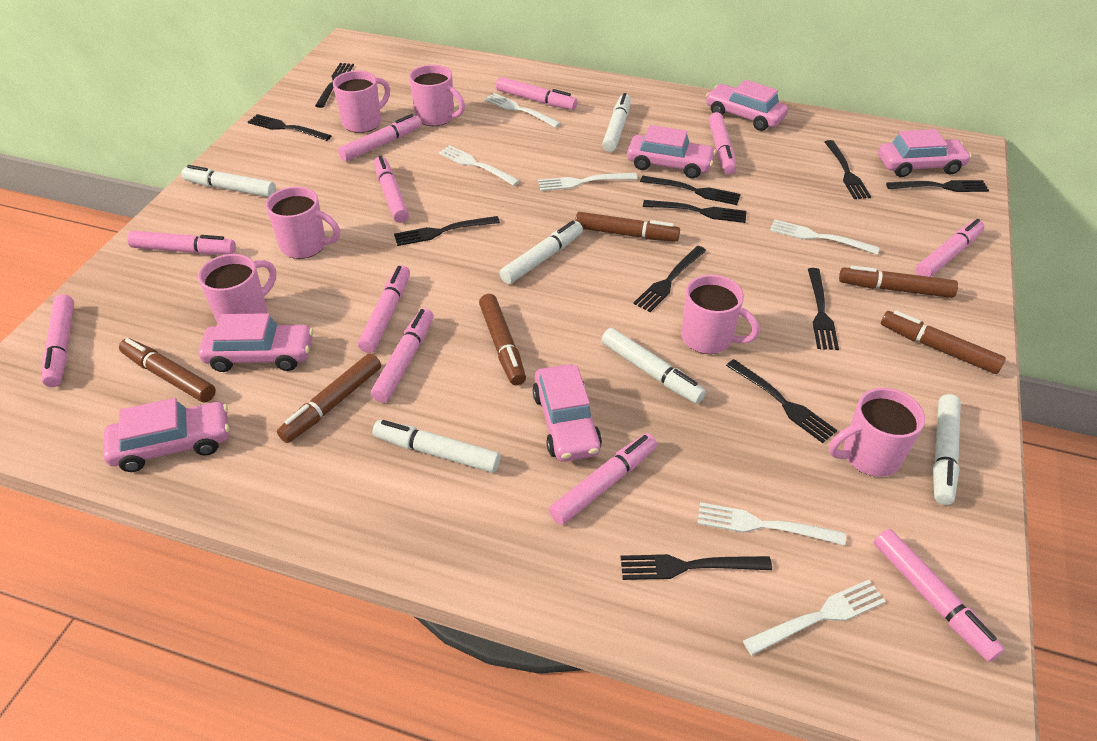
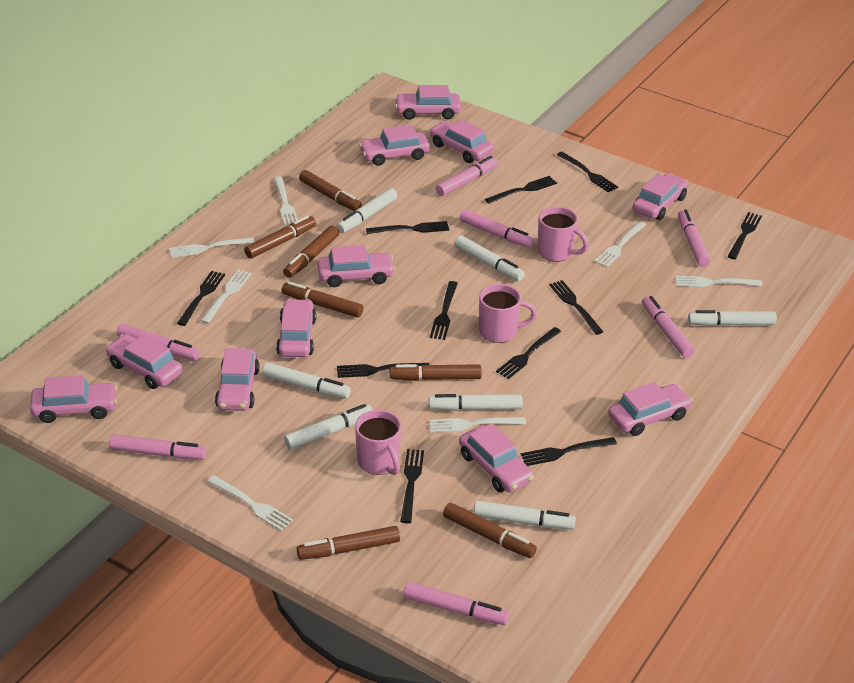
brown marker: [119,338,216,402] [277,353,381,443] [479,294,526,385] [575,212,680,241] [839,266,958,298] [881,310,1006,374] = 6 -> [244,215,316,259] [281,282,364,318] [283,226,339,278] [297,526,400,560] [299,170,362,211] [390,364,482,381] [443,503,537,558] = 7
pink car: [103,398,229,472] [199,313,313,372] [533,364,602,462] [627,125,716,178] [706,80,788,131] [878,129,972,177] = 6 -> [30,375,117,423] [106,334,183,389] [215,348,259,411] [276,299,316,357] [318,245,395,287] [359,124,430,166] [395,85,461,120] [430,119,494,163] [459,423,534,493] [608,382,692,436] [633,173,688,220] = 11
pink marker: [42,295,74,387] [127,231,236,254] [338,114,422,161] [358,265,410,353] [371,308,433,403] [374,156,409,223] [496,77,577,110] [549,433,657,525] [709,112,736,175] [874,529,1005,662] [916,219,985,277] = 11 -> [109,434,207,460] [117,323,200,361] [403,581,509,625] [436,156,498,196] [460,209,534,248] [642,296,695,358] [678,209,711,267] = 7
pink mug: [198,254,276,323] [266,187,340,259] [333,71,390,133] [409,65,465,126] [681,275,760,354] [829,388,925,477] = 6 -> [355,410,402,475] [479,284,537,343] [537,206,589,262] = 3
white fork: [439,145,520,186] [484,93,561,128] [538,173,637,191] [697,502,846,545] [743,580,886,655] [770,219,880,254] = 6 -> [169,237,255,258] [201,269,252,324] [207,475,293,531] [274,176,298,226] [429,417,526,433] [594,221,646,267] [675,276,763,287] = 7
white marker: [181,165,276,197] [372,420,501,473] [500,220,583,284] [601,328,706,404] [602,93,631,152] [933,394,961,505] = 6 -> [262,362,351,399] [284,404,373,449] [337,188,398,233] [428,394,523,411] [455,235,525,281] [474,501,576,530] [688,310,777,326] = 7

